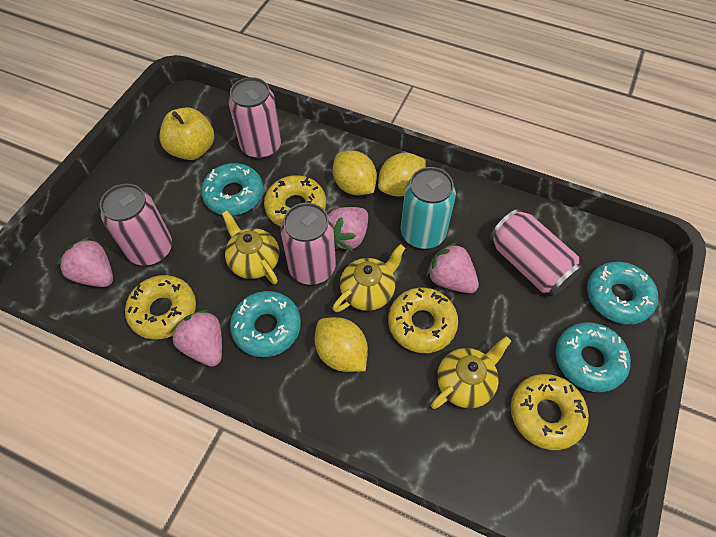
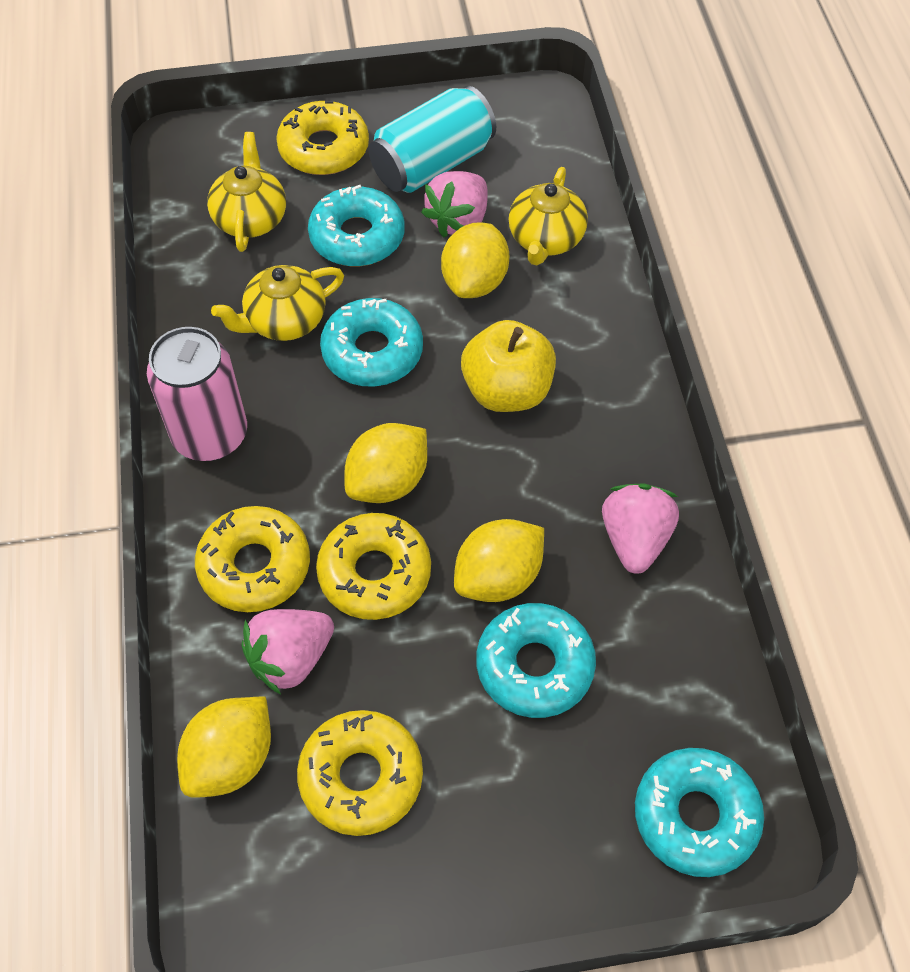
pink can: [100,184,172,266] [228,77,281,159] [280,203,336,285] [490,209,583,296] = 4 -> [147,327,247,461] = 1
pink strawberry: [57,237,113,287] [170,310,222,367] [328,207,368,251] [426,242,479,293] = 4 -> [241,609,334,695] [421,171,488,238] [602,483,679,574] = 3
yellow lemon: [315,317,368,372] [333,150,377,195] [378,153,426,197] = 3 -> [177,697,271,798] [344,423,427,503] [441,222,509,298] [454,519,544,602] = 4

